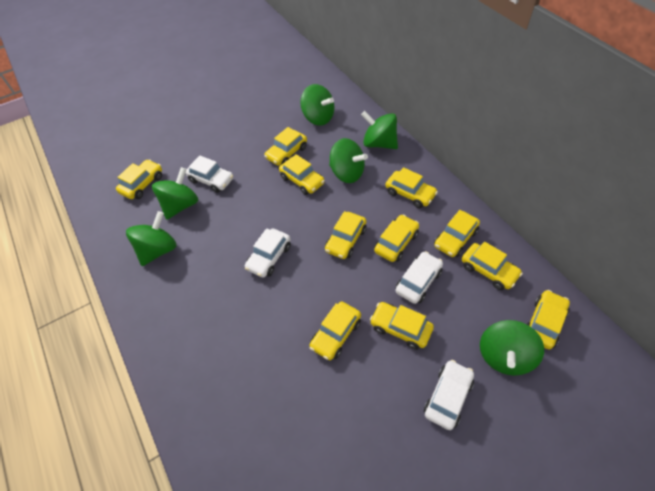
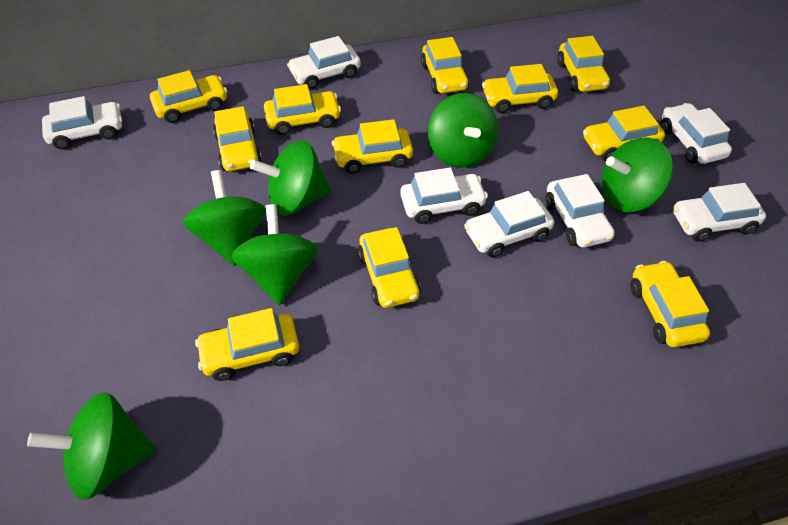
white car: [186,155,233,193] [245,228,291,278] [395,251,443,304] [424,360,474,430] = 4 -> [42,96,122,150] [287,36,361,89] [400,167,488,224] [464,191,554,257] [545,174,615,248] [661,103,732,164] [673,183,766,242] = 7

